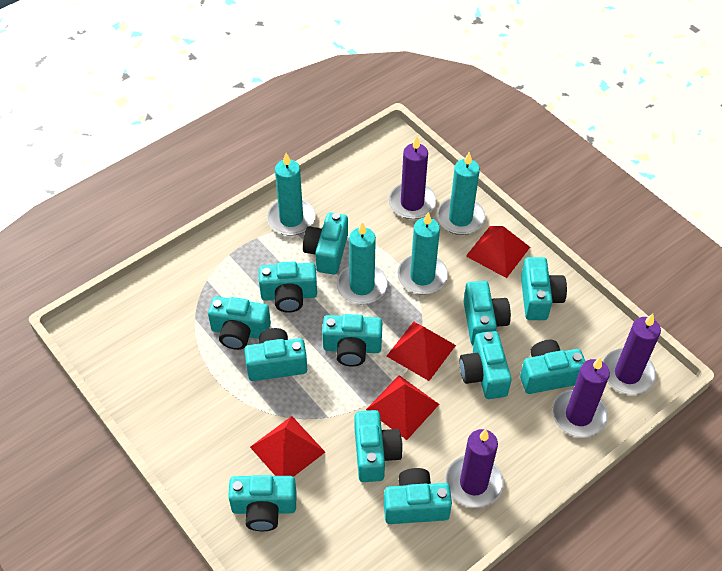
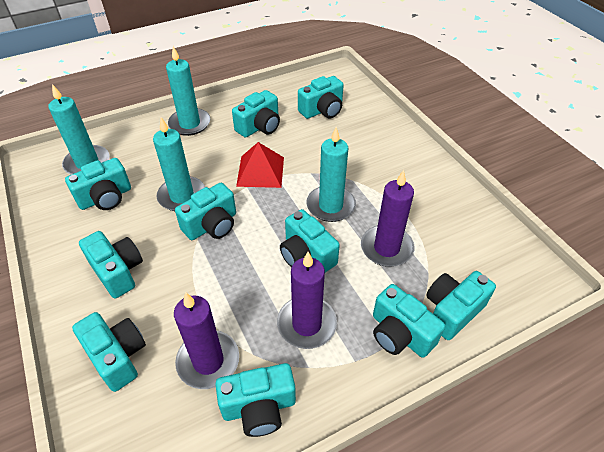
purple candle: [389,137,437,219] [445,429,503,508] [552,357,610,438] [603,314,661,395] = 4 -> [174,292,239,389] [277,252,337,349] [361,170,414,267] = 3
red pyramid: [250,416,325,477] [366,375,439,440] [387,322,456,381] [466,226,530,278] = 4 -> [236,142,284,188] = 1
turquoise camera: [208,296,271,350] [228,475,297,531] [244,328,307,381] [259,261,317,313] [303,212,348,275] [322,314,382,366] [355,410,403,482] [384,468,452,524] [459,331,512,399] [464,281,511,346] [520,340,586,394] [521,257,567,320] = 12 -> [65,158,131,210] [72,312,146,392] [79,231,143,298] [175,183,236,240] [215,363,296,437] [232,90,280,138] [280,209,340,272] [298,76,344,119] [373,284,445,358] [426,271,496,340] = 10

